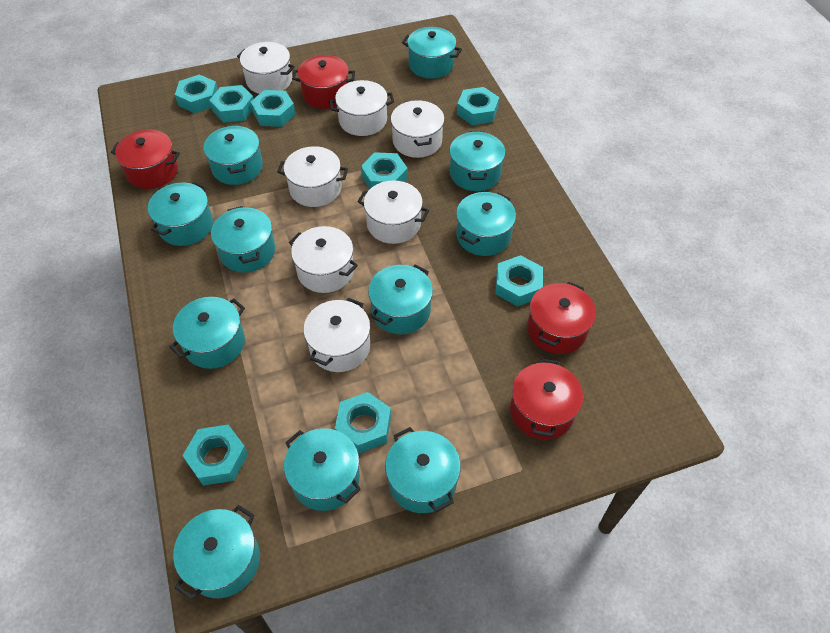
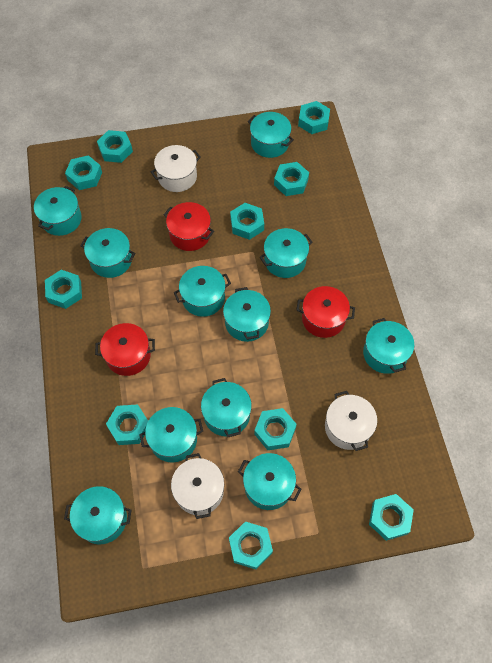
red pot: [111,129,180,189] [292,55,355,109] [510,359,583,440] [527,282,596,354] = 4 -> [95,323,155,376] [163,202,214,251] [296,286,355,338] = 3
turquoise nut: [175,74,218,113] [182,425,248,486] [209,85,254,123] [251,90,296,127] [335,392,391,453] [361,152,408,189] [457,87,499,125] [495,255,543,307] = 8 -> [45,270,82,309] [65,155,102,190] [97,130,133,163] [106,404,148,445] [229,521,273,569] [230,203,264,240] [254,408,297,450] [274,162,309,196] [298,101,330,134] [369,494,414,541] = 10
white pot: [237,42,295,94] [277,146,348,207] [289,226,358,293] [303,298,370,372] [329,80,394,136] [357,180,430,244] [391,100,444,158] = 7 -> [151,145,201,192] [171,453,224,519] [325,391,377,451] = 3

